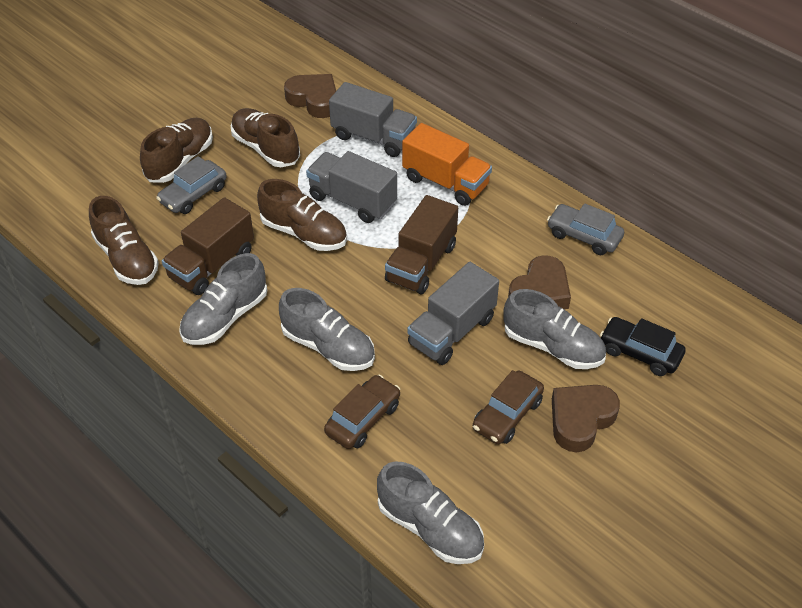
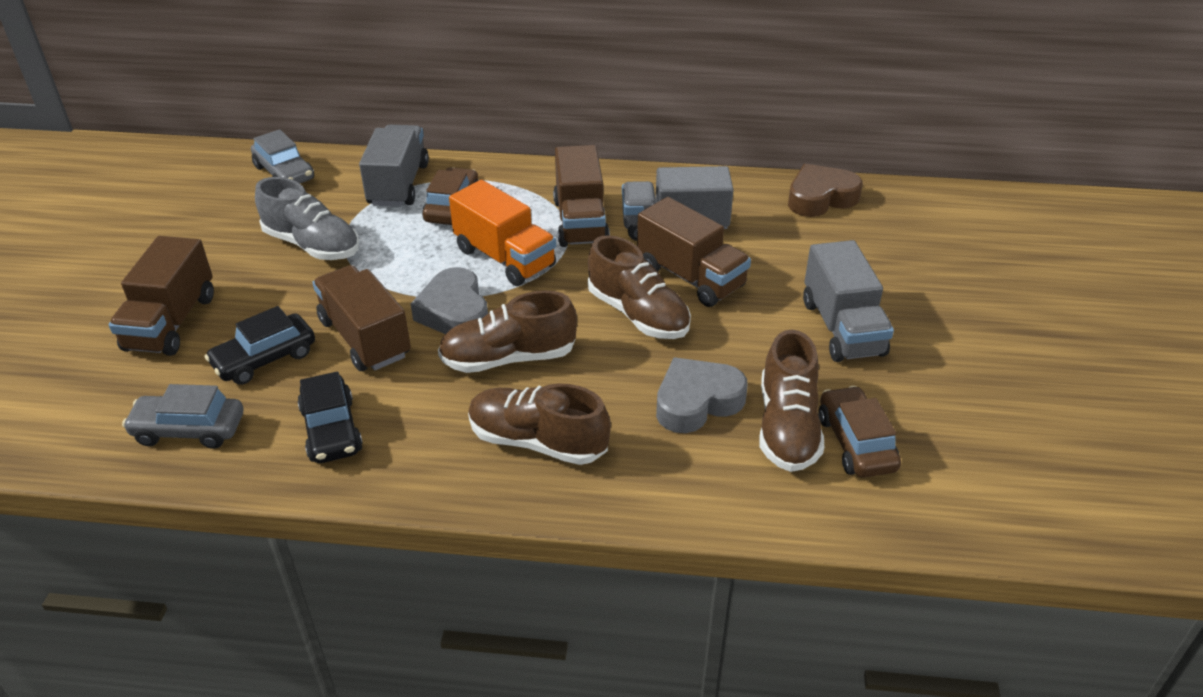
black car: [600,317,686,376] = 1 -> [205,306,315,385] [297,372,363,463] = 2
brown heart: [284,74,336,118] [508,255,571,309] [552,385,620,452] = 3 -> [788,164,863,217] = 1
brown truck: [162,197,254,295] [385,195,458,294] = 2 -> [109,236,214,356] [312,265,411,371] [553,145,610,247] [637,197,751,307] = 4
grey heart: none = 0 -> [411,267,488,334] [656,357,748,433] = 2
grey shoe: [179,253,267,345] [279,288,375,371] [377,461,484,564] [503,289,606,369] = 4 -> [255,177,359,260] = 1

